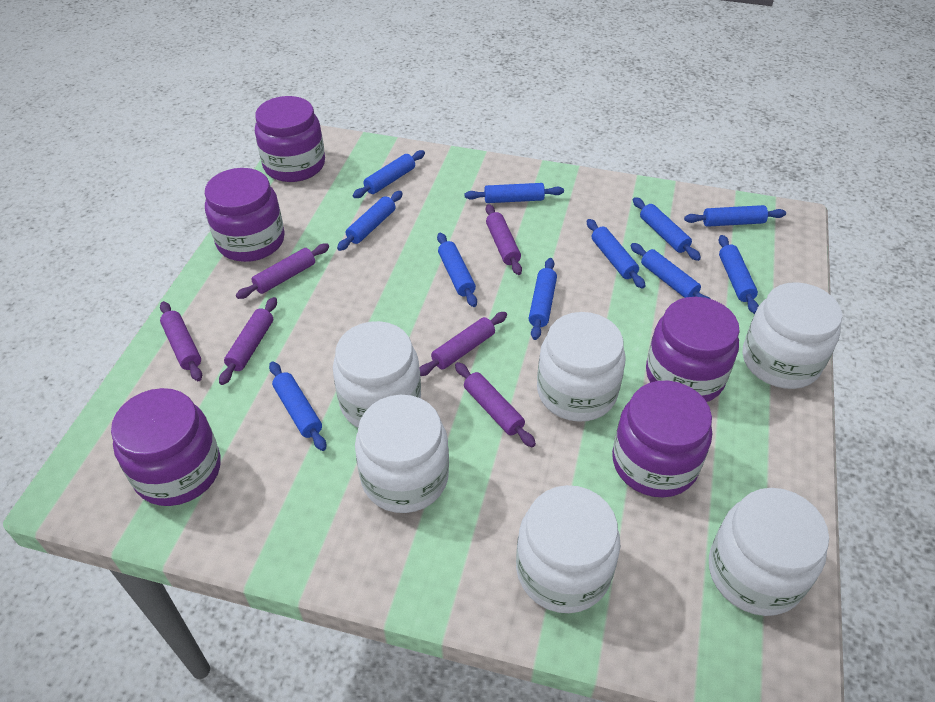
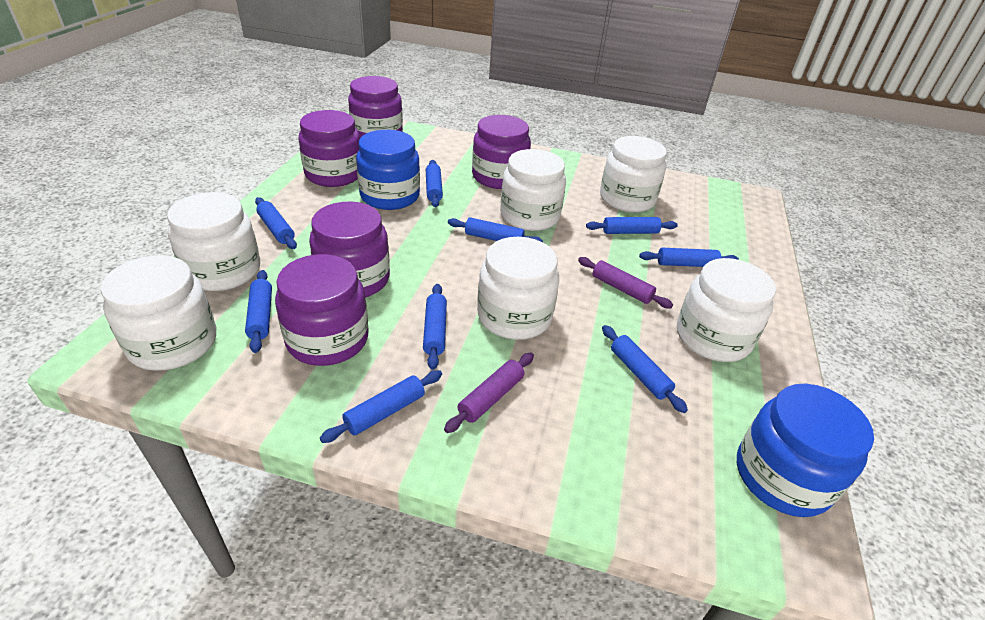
blue jar: none = 0 -> [356,130,420,210] [737,384,874,517] = 2
blue rolling pin: [269,361,326,451] [337,191,403,251] [352,150,425,198] [437,233,477,307] [465,183,564,203] [529,258,557,340] [587,219,645,289] [630,243,710,299] [633,197,701,261] [684,205,786,227] [718,235,759,314] = 11 -> [245,270,272,353] [255,197,297,249] [320,370,442,443] [423,284,447,370] [426,160,443,207] [448,217,543,242] [586,217,678,234] [602,325,688,413] [639,248,739,267] = 9
purple rolling pin: [160,301,202,381] [219,297,277,385] [236,244,329,299] [419,312,507,376] [455,362,536,447] [486,204,522,275] = 6 -> [444,353,534,433] [578,257,673,308] = 2

